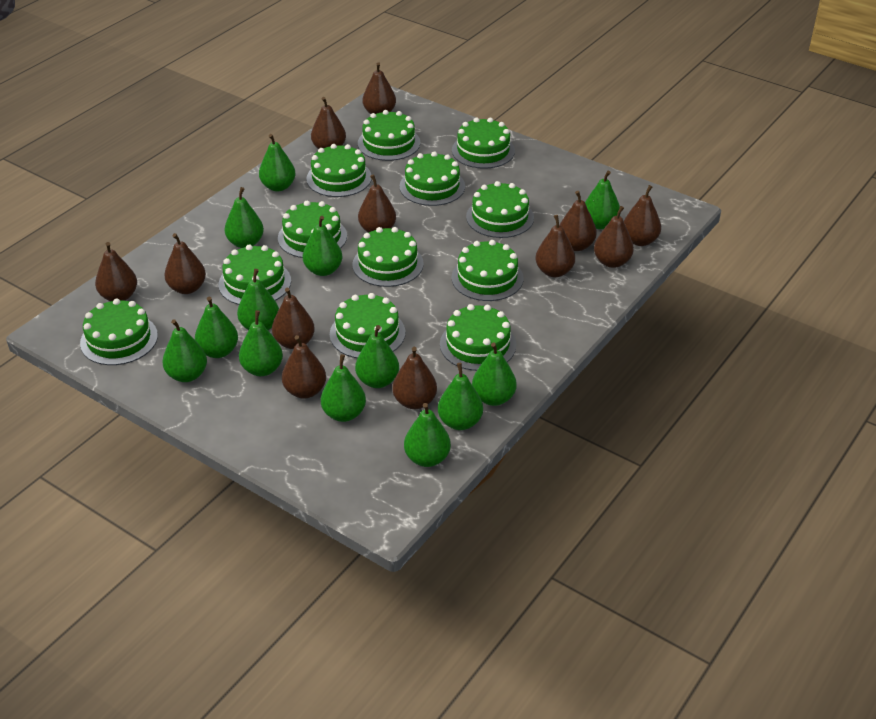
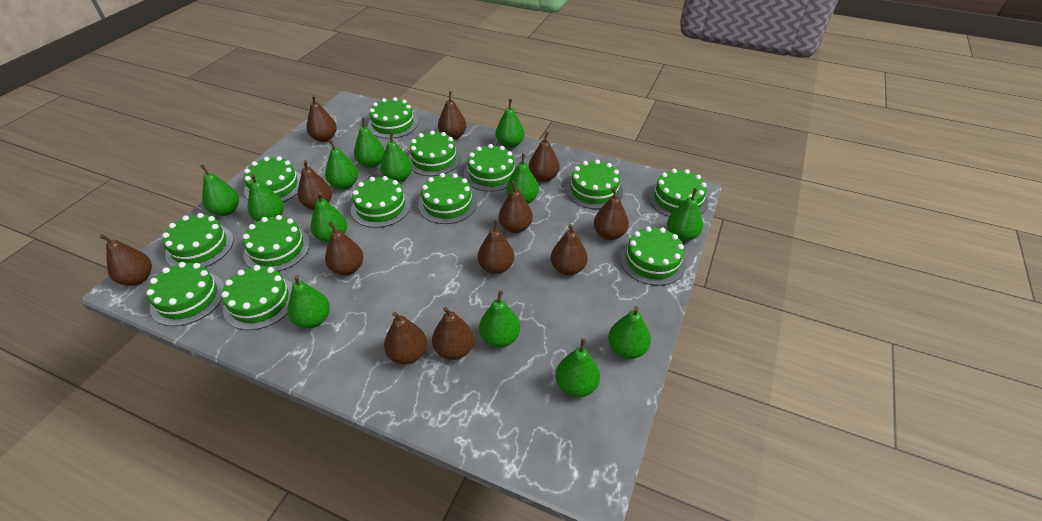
green cake: [80,299,158,365] [218,244,291,305] [278,201,347,258] [306,144,372,197] [330,293,405,358] [352,227,424,287] [358,110,420,161] [400,152,465,206] [440,304,516,371] [452,118,515,169] [452,240,523,301] [466,181,534,238] = 12 -> [146,262,224,326] [162,213,234,267] [221,265,292,330] [243,215,310,271] [244,156,301,202] [351,176,411,228] [368,97,418,139] [408,130,461,176] [418,173,477,224] [464,144,517,192] [566,160,623,209] [620,226,686,286] [649,169,708,217] = 13

